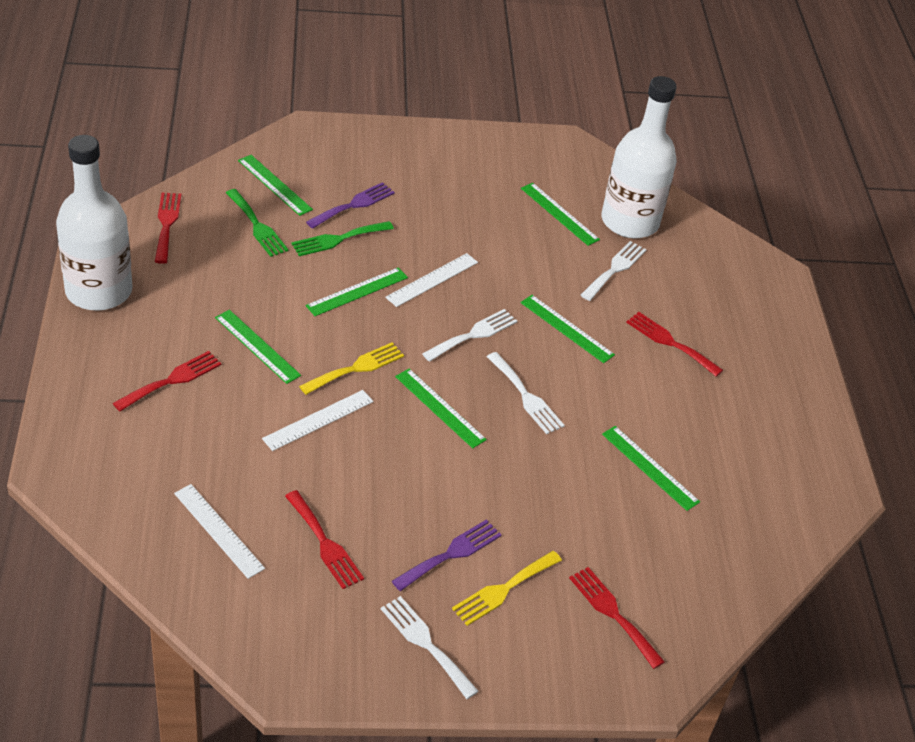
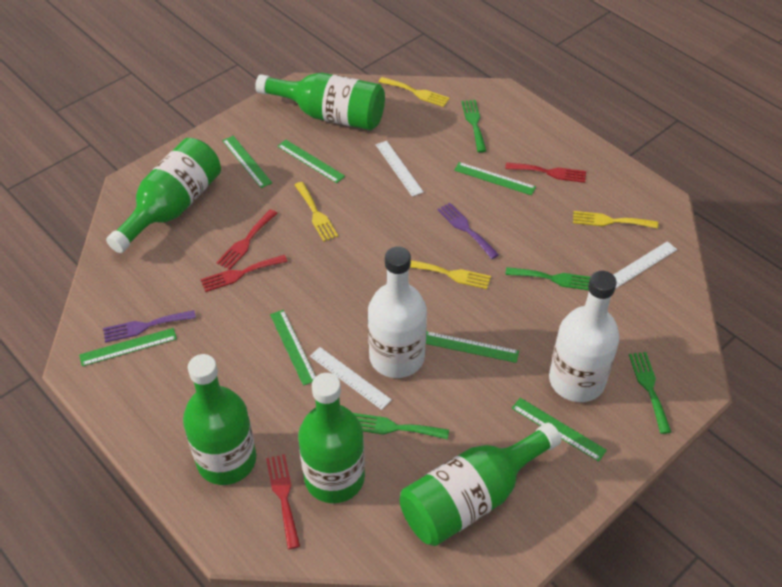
green bottle: none = 0 -> [106,138,221,253] [183,354,256,485] [255,73,385,130] [298,373,365,503] [400,423,561,546] = 5
green fork: [226,189,289,257] [292,221,394,256] = 2 -> [353,413,449,440] [461,100,486,153] [505,267,590,290] [629,352,671,434] = 4
red fork: [113,351,222,411] [155,193,181,264] [285,490,364,589] [569,567,665,669] [626,312,723,377] = 5 -> [201,255,288,292] [216,209,278,270] [266,454,300,549] [505,162,586,183] = 4
white fork: [381,596,479,699] [422,309,517,362] [487,352,565,434] [581,241,647,301] = 4 -> none = 0
yellow fork: [299,342,404,395] [452,551,562,626] = 2 -> [295,182,338,242] [378,77,450,107] [410,260,491,289] [573,211,658,229] = 4

